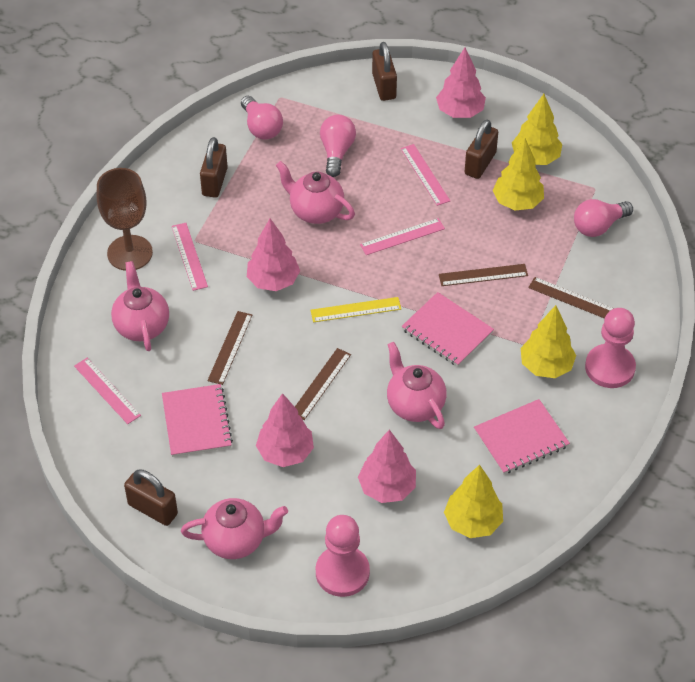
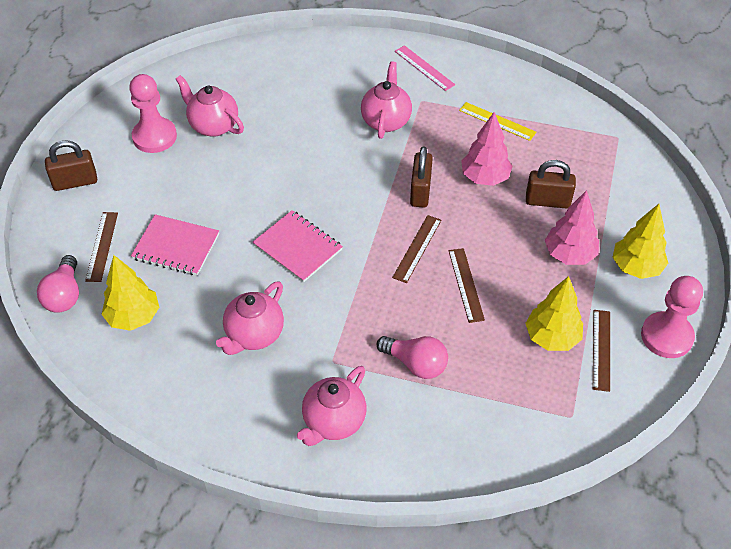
brown goblet: [97,168,153,271] = 1 -> none = 0
brown padlock: [124,469,178,526] [200,137,228,198] [372,42,397,101] [465,119,498,179] = 4 -> [45,140,97,191] [410,146,433,208] [526,160,576,209] = 3
pink light bulb: [241,96,283,140] [320,115,356,177] [574,199,633,237] = 3 -> [37,255,79,313] [376,336,448,379] = 2
pink notebook: [162,384,233,457] [401,292,494,367] [474,399,570,475] = 3 -> [131,214,219,276] [253,210,343,282] = 2
pink ruler: [74,358,141,424] [172,223,208,291] [360,218,445,255] [401,144,450,206] = 4 -> [395,45,455,91] = 1
pink tree: [247,219,300,291] [256,393,314,467] [358,429,416,503] [436,47,486,118] = 4 -> [461,112,513,186] [545,190,599,265] = 2
yellow tree: [444,465,503,538] [492,138,544,211] [512,94,562,165] [521,305,576,378] = 4 -> [102,255,159,331] [525,276,583,351] [612,204,668,279] = 3

